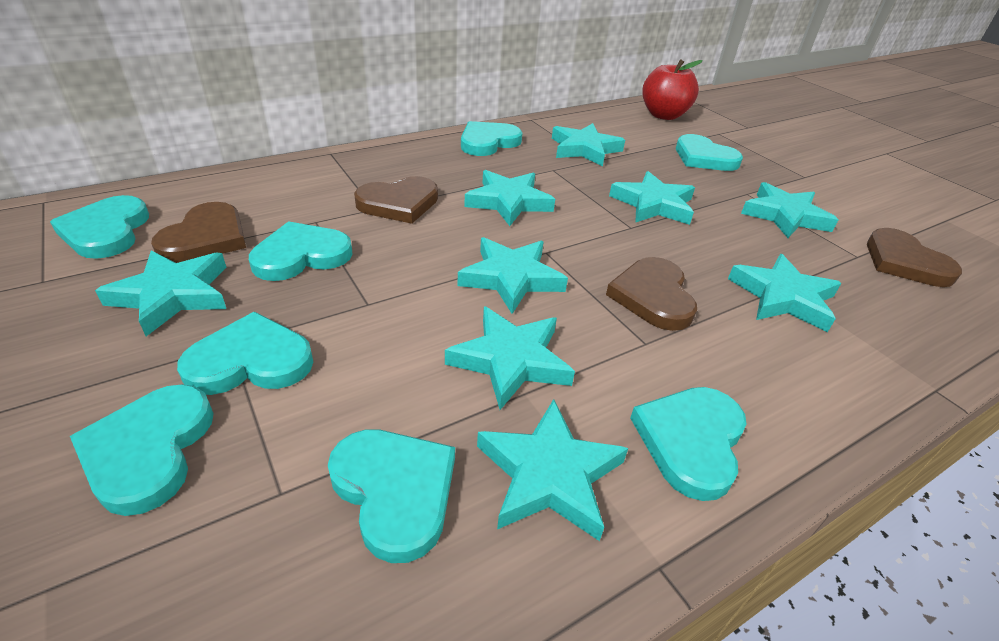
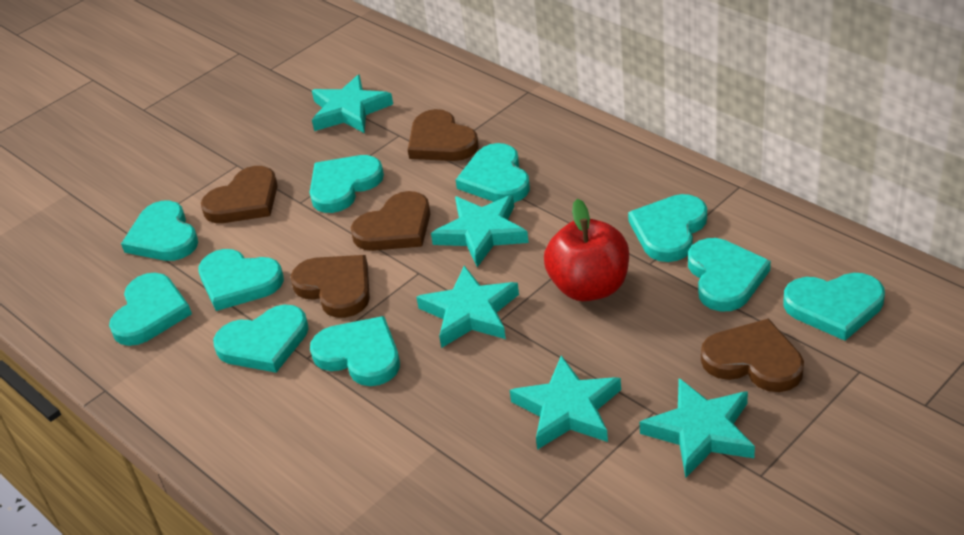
brown heart: [151,202,246,263] [354,176,438,224] [606,257,697,331] [867,228,962,287] = 4 -> [201,166,278,223] [290,255,370,318] [351,191,430,251] [408,109,479,161] [701,318,804,392] = 5
turquoise heart: [50,195,149,259] [70,384,214,516] [177,312,313,395] [249,221,353,281] [328,429,455,563] [461,121,522,156] [630,387,747,501] [676,134,743,171] = 8 -> [109,273,192,346] [121,200,198,261] [198,249,284,311] [213,305,309,373] [309,155,384,213] [310,316,400,386] [456,143,530,203] [628,194,707,262] [688,238,771,312] [783,273,885,341] = 10
turquoise star: [95,250,227,336] [445,306,575,410] [458,237,568,314] [464,170,555,226] [477,399,628,541] [552,123,625,167] [609,171,695,225] [728,254,841,332] [741,182,838,238] = 9 -> [312,75,393,133] [416,266,519,348] [431,195,529,267] [510,355,621,450] [640,378,755,478] = 5

